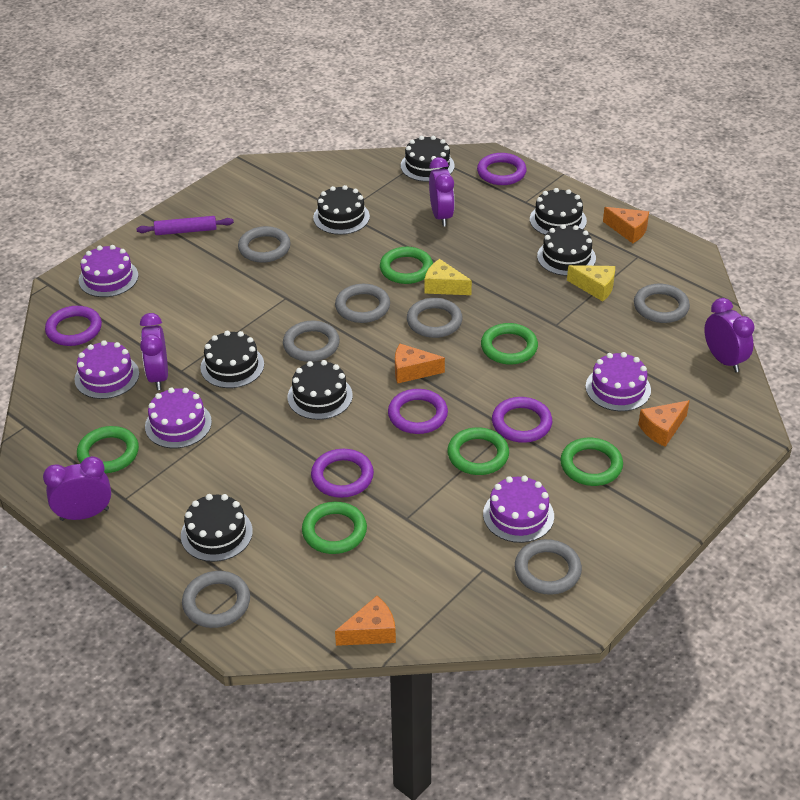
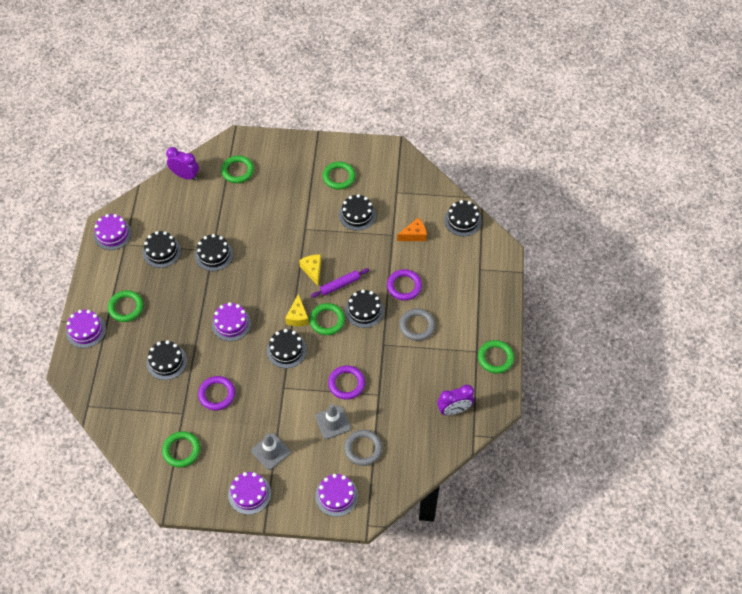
grey ring: [182,571,250,628] [238,226,291,263] [283,321,340,362] [335,284,390,323] [407,298,463,338] [515,539,582,595] [634,283,690,323] = 7 -> [344,430,382,466] [399,308,435,341] = 2
grey traffic cone: none = 0 -> [251,433,290,470] [315,404,351,439] = 2
orange cheese: [335,596,396,646] [395,344,445,384] [603,207,649,243] [638,400,690,447] = 4 -> [397,218,427,241] = 1
purple clock: [43,456,111,521] [140,313,168,390] [429,157,455,227] [704,298,755,372] = 4 -> [166,147,199,180] [437,385,474,415] = 2
purple ring: [45,306,102,346] [311,449,374,498] [388,389,448,434] [477,153,527,185] [492,397,552,443] = 5 -> [198,376,235,410] [328,365,365,400] [387,269,422,300] = 3

